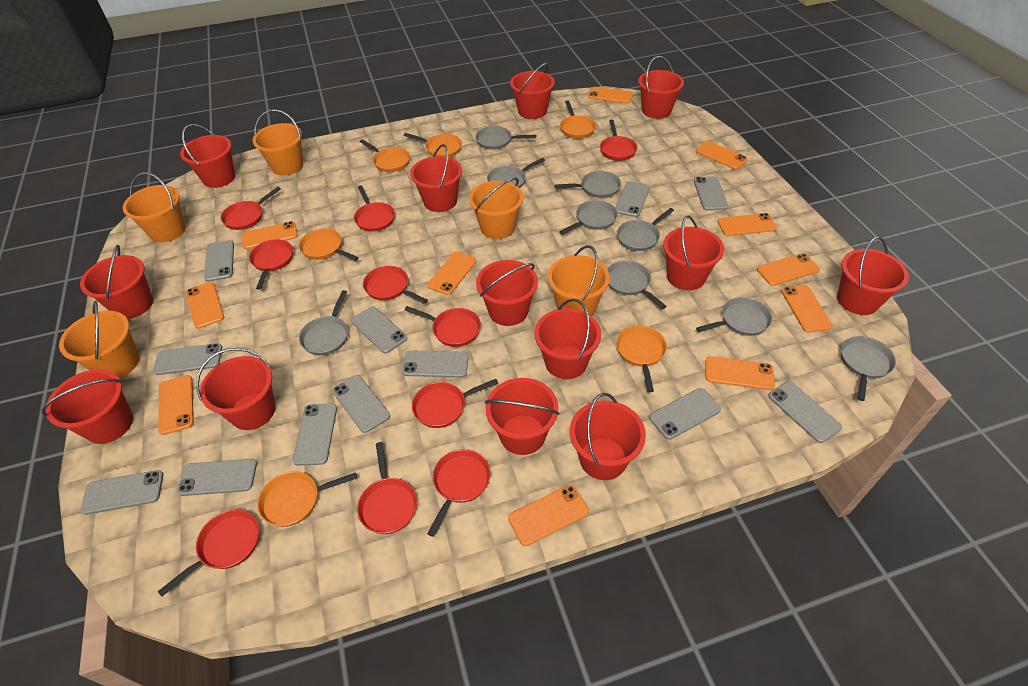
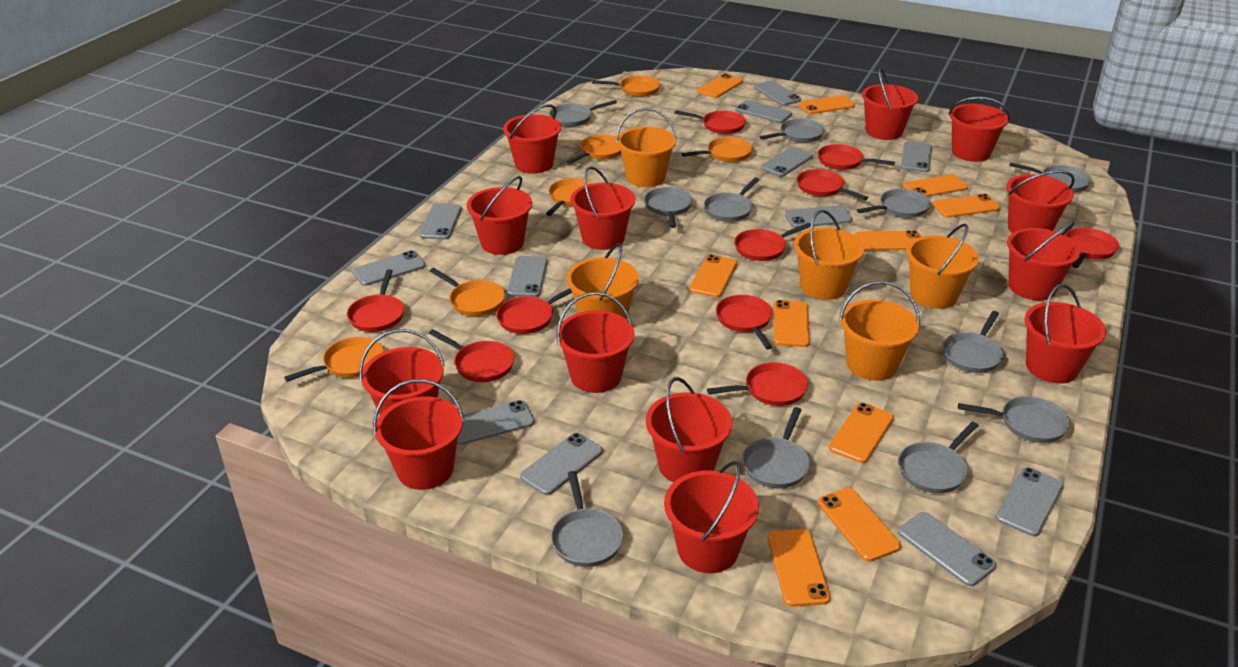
grey pan: [299,290,348,355] [475,126,536,150] [487,158,545,188] [555,171,621,198] [559,200,618,235] [607,260,667,309] [617,208,674,251] [696,297,772,336] [841,336,896,401] = 9 -> [549,100,617,127] [551,471,623,567] [644,187,693,228] [704,178,759,222] [742,407,810,488] [760,119,824,143] [857,189,930,218] [898,421,979,493] [942,311,1004,373] [958,396,1070,443] [1009,162,1092,192] = 11
orange phone: [158,375,194,435] [186,282,224,329] [242,221,298,249] [427,252,477,295] [508,485,589,546] [588,87,633,104] [696,141,748,169] [705,356,775,390] [717,213,777,236] [757,253,820,286] [781,285,833,333] = 11 -> [689,254,737,298] [697,74,743,98] [768,529,830,607] [773,300,809,347] [798,95,855,114] [818,488,901,562] [829,403,894,463] [855,230,921,251] [903,174,968,197] [932,194,1000,218] = 10

